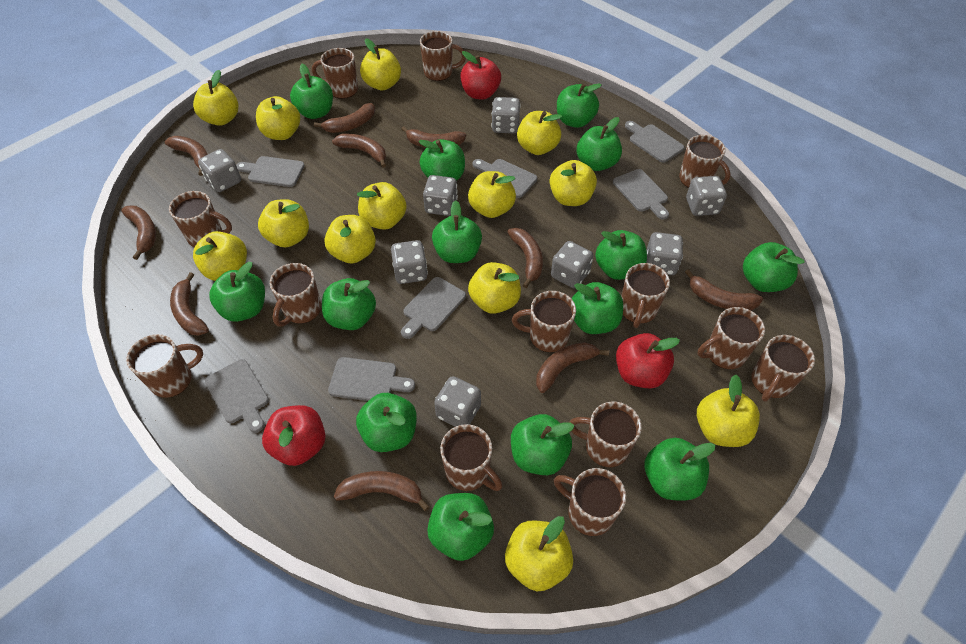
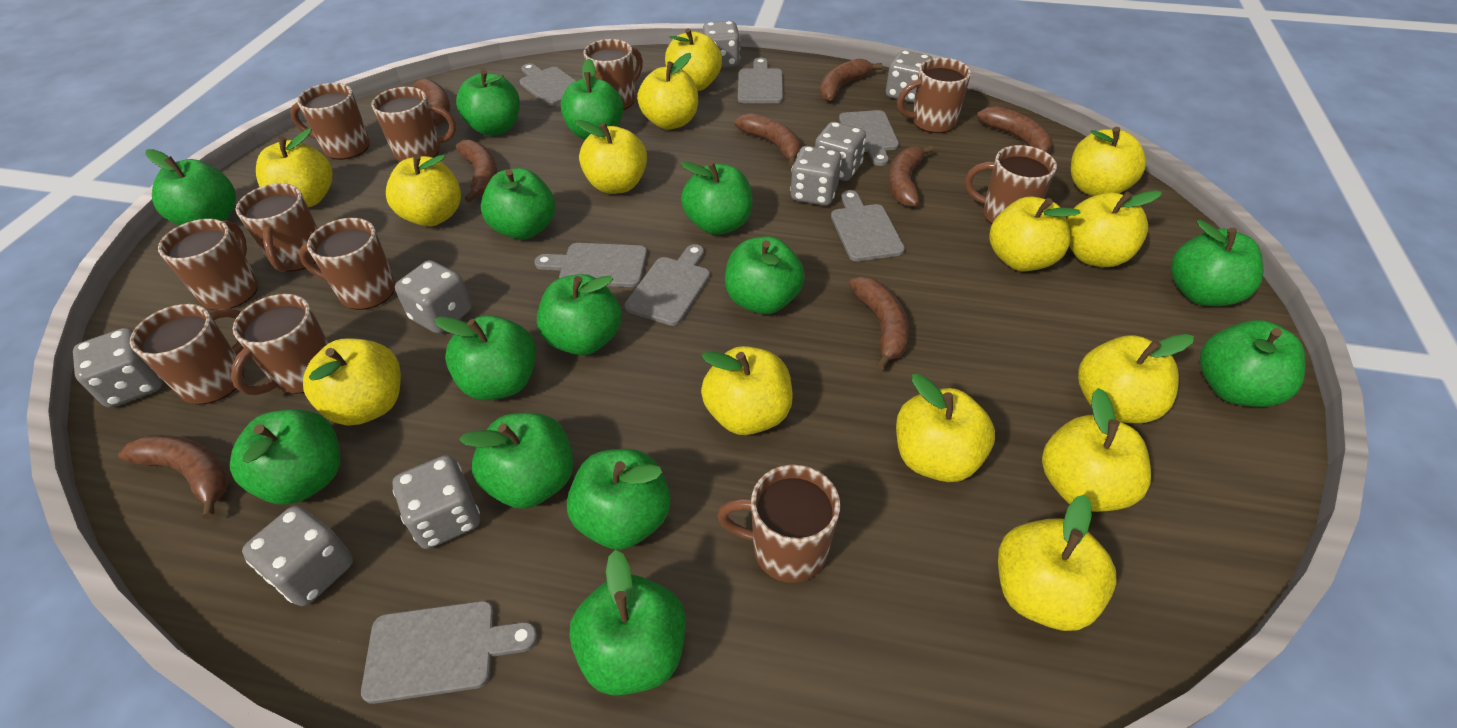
brown banana: [121,206,156,260] [165,136,208,176] [170,272,209,336] [314,103,375,133] [332,134,386,168] [333,471,430,511] [401,126,466,148] [507,228,543,288] [536,342,609,393] [685,269,763,310] = 10 -> [118,435,229,519] [413,78,450,126] [456,140,498,202] [735,113,801,167] [820,58,882,101] [849,277,909,370] [888,145,933,207] [977,106,1052,153] = 8
brown mug: [126,334,203,398] [169,191,232,247] [270,263,321,327] [312,48,358,99] [420,31,466,81] [440,424,503,491] [512,291,576,352] [554,468,626,536] [569,402,642,467] [621,263,670,328] [679,135,731,188] [697,307,765,369] [751,335,815,402] = 13 -> [130,304,244,405] [158,219,258,310] [231,294,329,395] [236,183,318,272] [290,83,370,160] [299,218,396,310] [371,87,456,162] [583,39,643,110] [717,465,840,583] [897,58,971,133] [965,145,1057,224] = 11
red apple: [262,405,326,466] [461,51,501,99] [616,333,680,389] = 3 -> none = 0
yellow apple: [193,70,239,126] [193,231,247,281] [256,96,300,140] [258,199,309,247] [324,215,376,264] [357,182,407,230] [360,38,401,90] [468,171,516,218] [468,262,521,314] [505,516,573,591] [517,111,562,155] [550,160,597,206] [697,375,760,447] = 13 -> [256,129,332,207] [303,338,401,426] [386,154,461,226] [575,120,647,194] [637,53,698,129] [665,28,722,91] [701,346,793,435] [896,374,995,482] [990,197,1080,271] [998,495,1116,631] [1042,388,1151,512] [1067,190,1162,267] [1071,127,1146,196] [1078,334,1194,423] = 14

